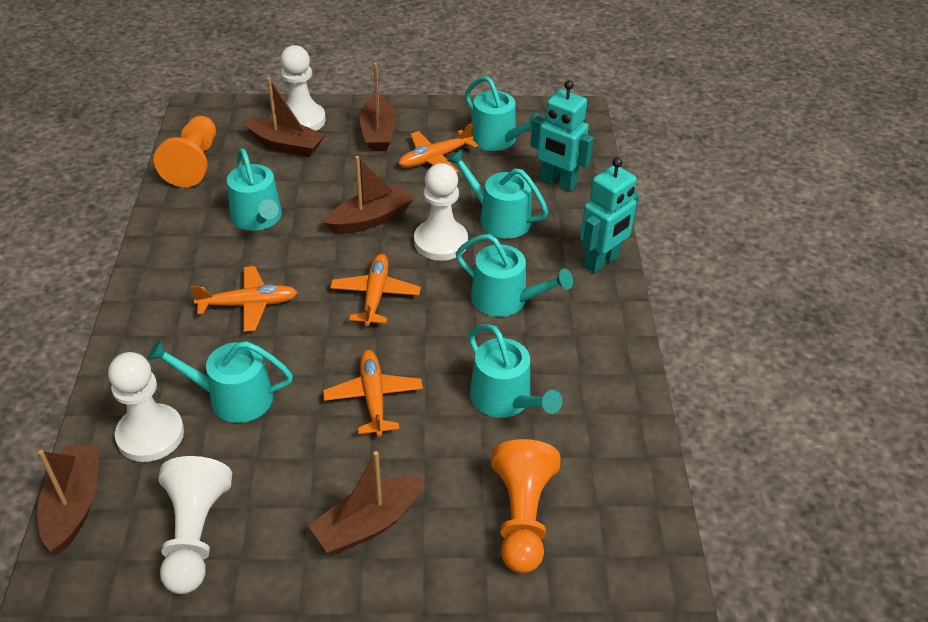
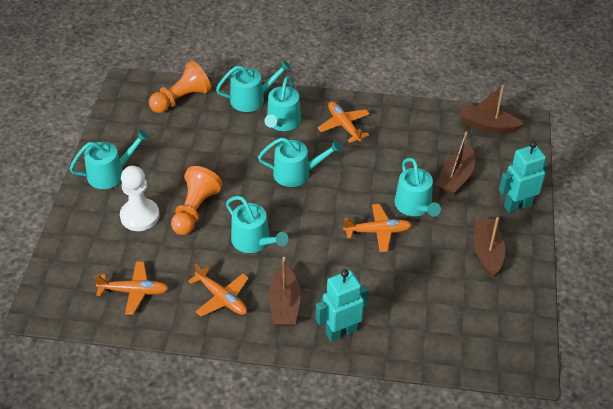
brown boat: [37,445,100,554] [244,78,325,157] [308,451,425,554] [324,156,414,234] [359,63,396,151] = 5 -> [268,257,301,327] [437,132,475,196] [459,85,524,133] [474,217,505,278] = 4
white pawn: [108,352,184,462] [159,456,232,594] [280,45,326,131] [414,163,468,261] = 4 -> [120,166,160,231] = 1

